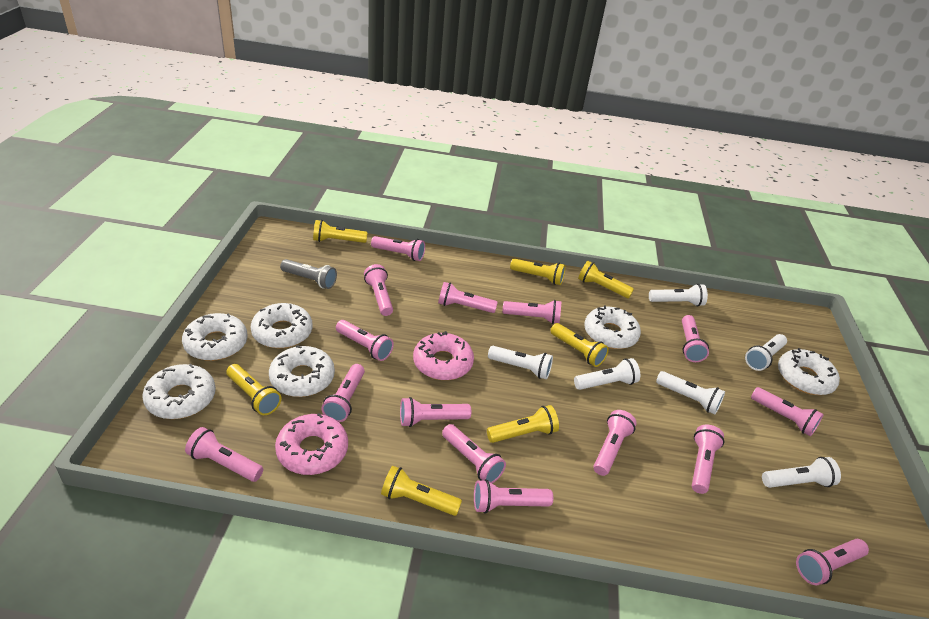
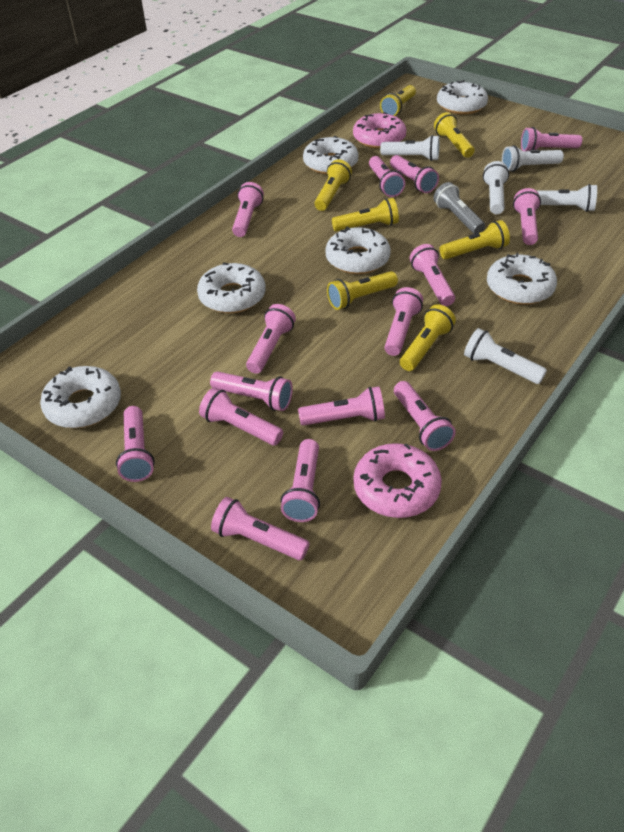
white flashlight: [488,346,553,380] [574,358,640,390] [649,284,708,307] [656,371,725,415] [745,334,787,371] [762,457,841,488] = 6 -> [380,135,440,161] [464,328,547,384] [483,161,509,214] [502,145,564,172] [537,184,597,212] = 5

